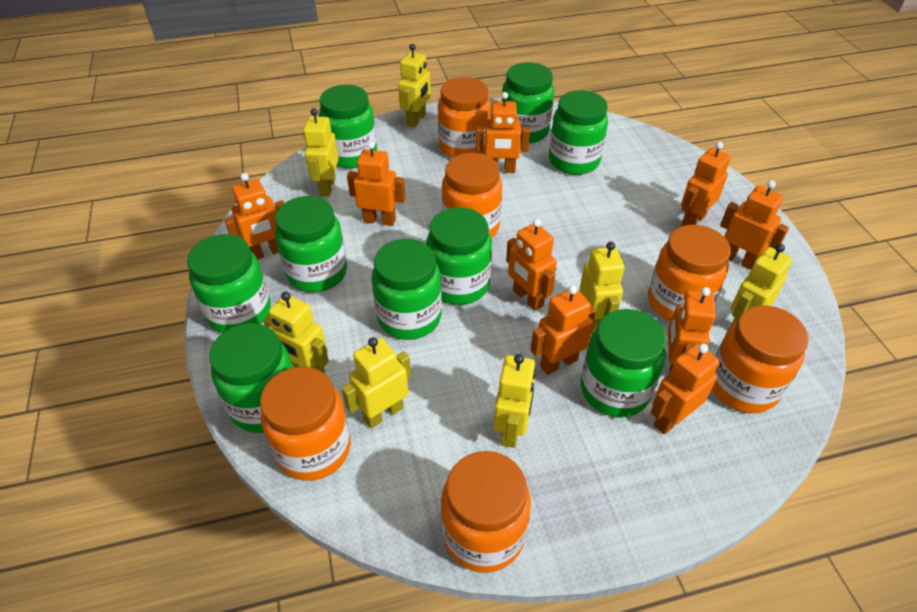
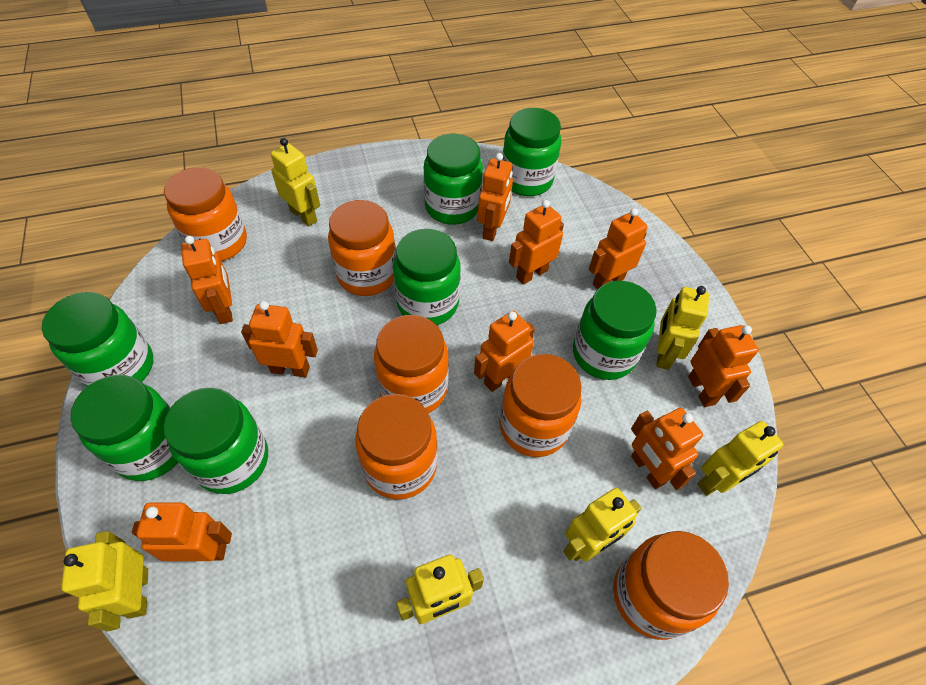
green jar: [187,234,271,333] [209,323,294,433] [275,196,347,292] [319,85,377,168] [372,239,442,340] [426,207,492,305] [501,62,554,143] [549,90,608,175] [581,309,666,417] = 9 -> [42,292,153,387] [70,375,178,481] [164,388,268,494] [393,229,461,325] [423,134,483,225] [502,108,561,196] [573,281,657,380] = 7
yellow robot: [263,292,329,374] [303,108,339,196] [342,337,411,428] [398,44,431,128] [494,354,536,448] [579,242,625,335] [731,244,792,325] = 7 -> [61,531,148,631] [271,138,320,226] [396,554,484,624] [563,488,641,562] [656,286,709,370] [697,421,784,496] = 6

